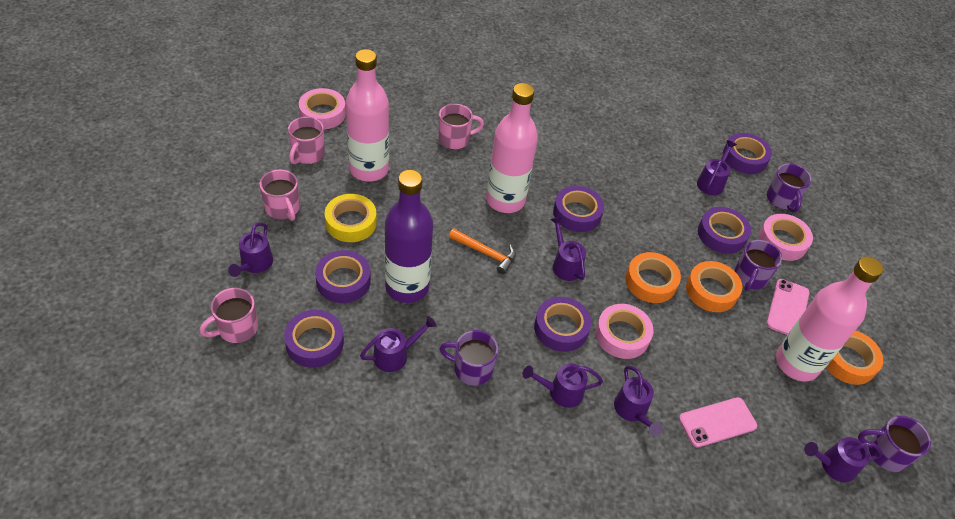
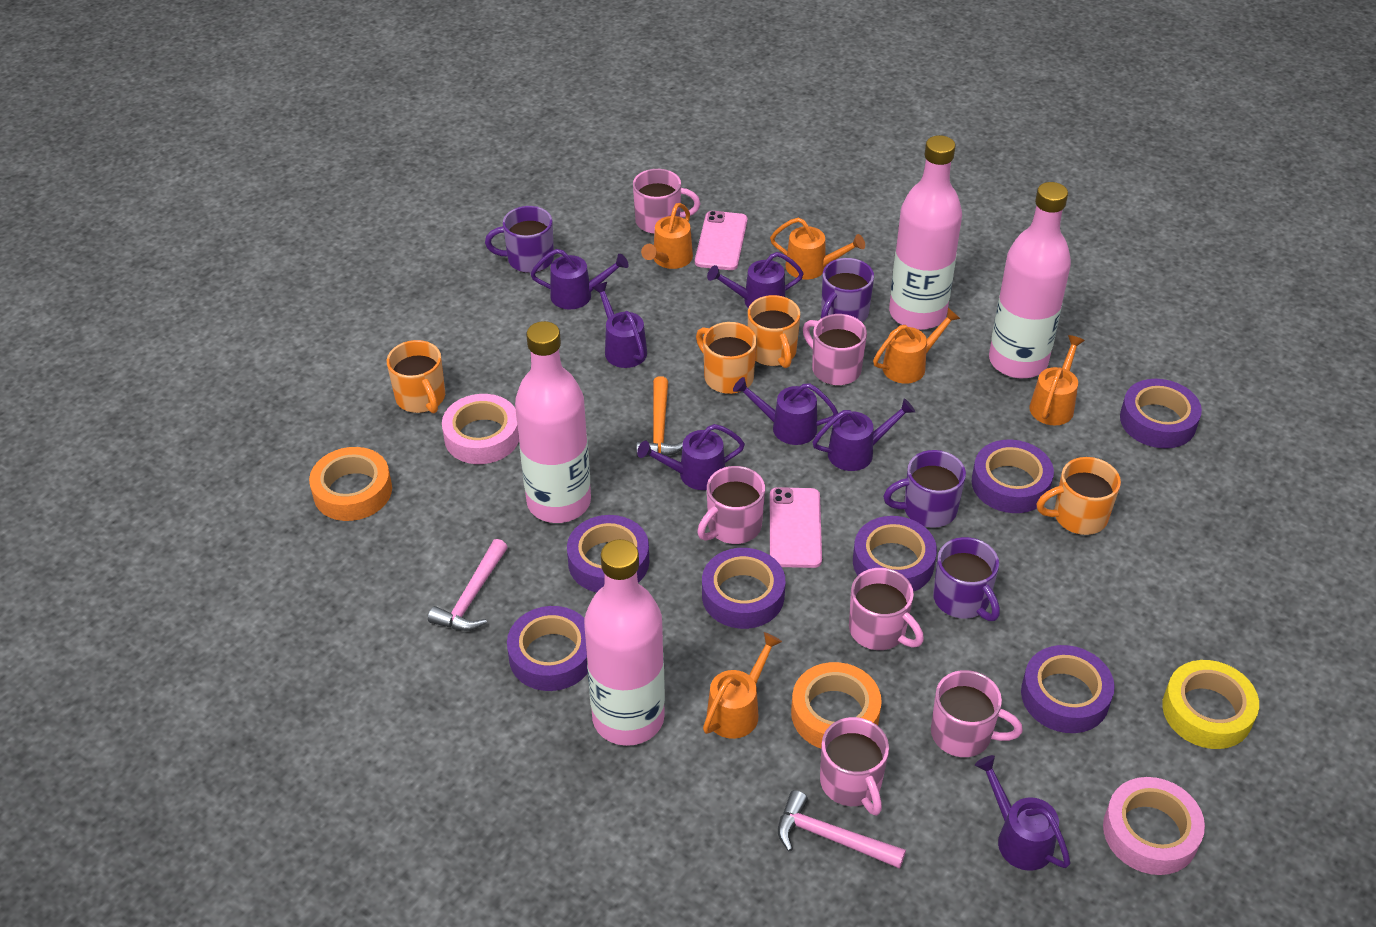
orange mug: none = 0 -> [387,340,445,413] [696,322,757,394] [748,295,800,368] [1037,457,1121,535] = 4
orange tape: [626,252,681,303] [686,261,742,312] [826,331,883,385] = 3 -> [309,447,392,521] [791,662,882,748] = 2
orange watering can: none = 0 -> [641,203,693,269] [703,632,782,739] [770,218,865,280] [873,308,960,384] [1029,335,1085,425] = 5
pink bottle: [346,49,389,182] [486,83,538,213] [776,257,883,381] = 3 -> [515,321,591,523] [584,539,665,746] [889,135,962,330] [989,182,1071,378] = 4
pink hammer: none = 0 -> [428,539,508,631] [778,790,906,869] = 2
pink mug: [199,288,258,343] [259,169,300,221] [288,117,325,164] [438,104,484,149] = 4 -> [633,169,700,234] [697,466,765,544] [803,314,867,386] [820,717,889,816] [849,568,924,650] [931,670,1023,757] = 6
pink tape: [299,88,346,129] [595,304,654,359] [759,214,813,261] = 3 -> [442,394,519,464] [1103,777,1205,875] = 2
purple bottle: [385,170,433,303] = 1 -> none = 0
purple tape: [284,310,344,368] [315,250,371,303] [534,297,591,352] [553,186,604,232] [698,207,751,254] [723,133,772,174] = 6 -> [507,606,588,691] [567,515,649,592] [702,548,785,629] [853,516,937,592] [972,440,1054,513] [1021,645,1115,733] [1120,379,1202,448] = 7

